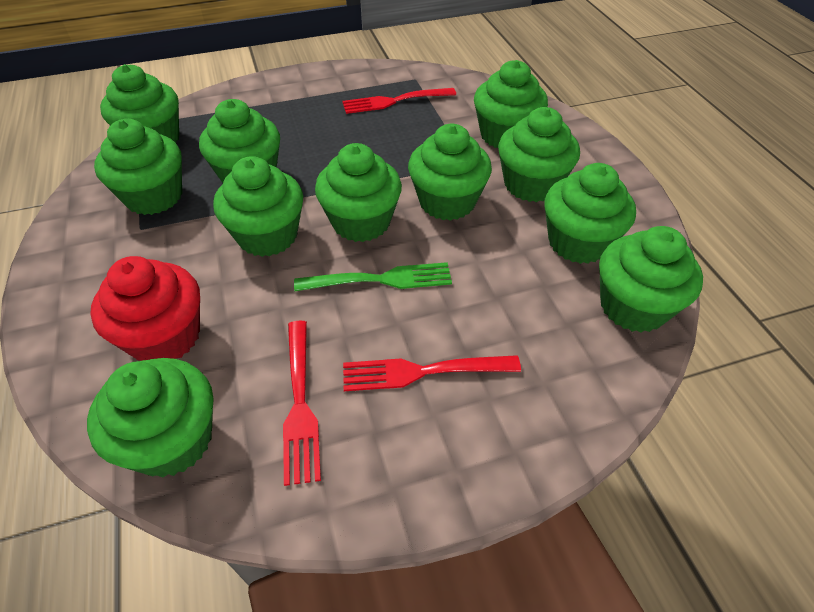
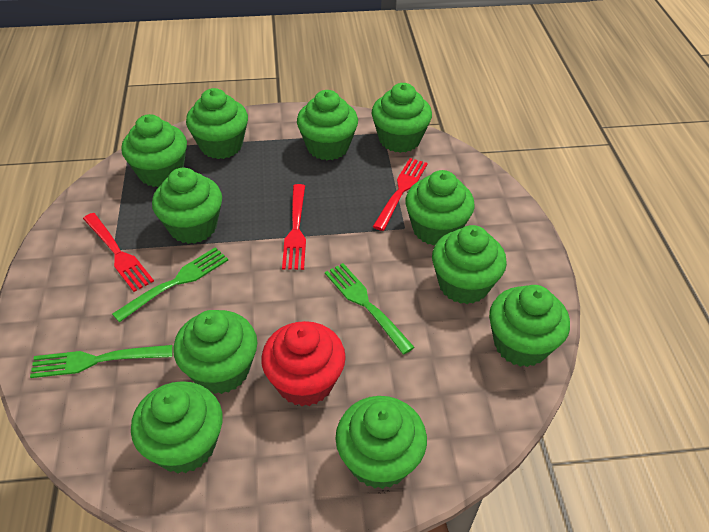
green fork: [294,262,452,291] = 1 -> [30,345,173,378] [112,247,228,322] [325,263,415,355] = 3

